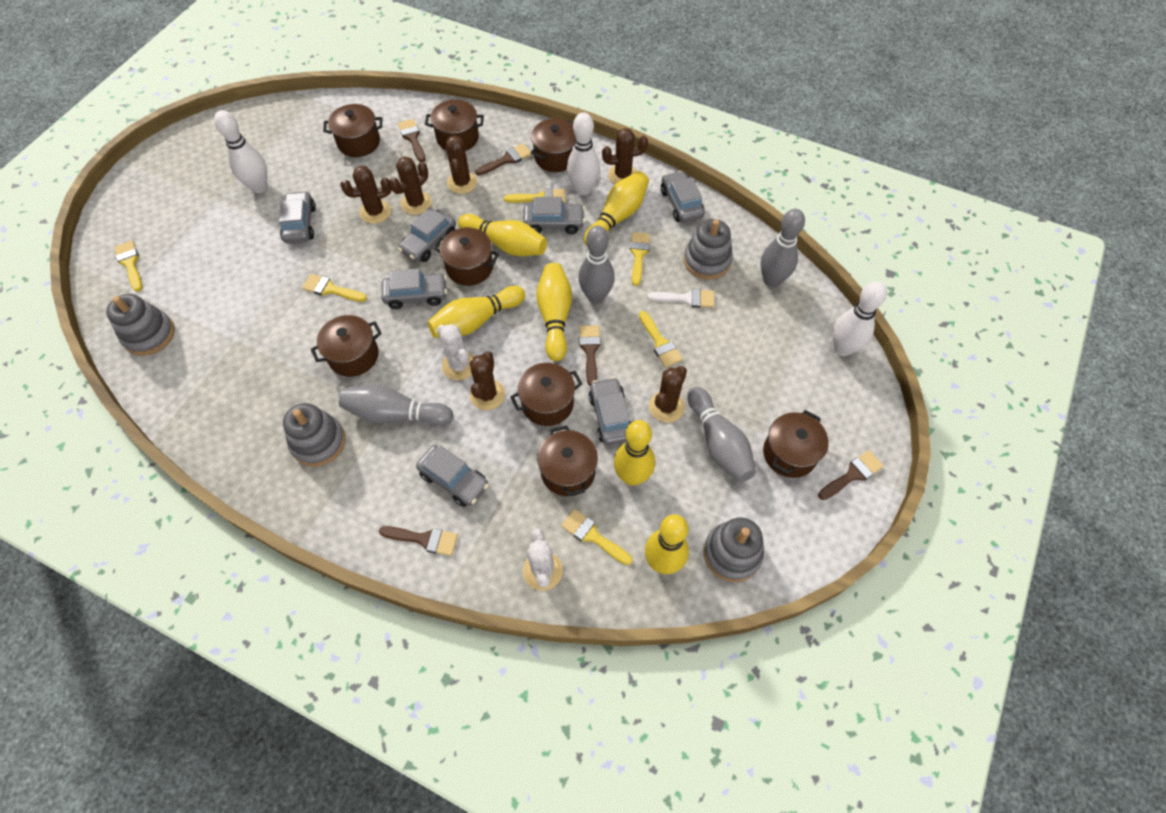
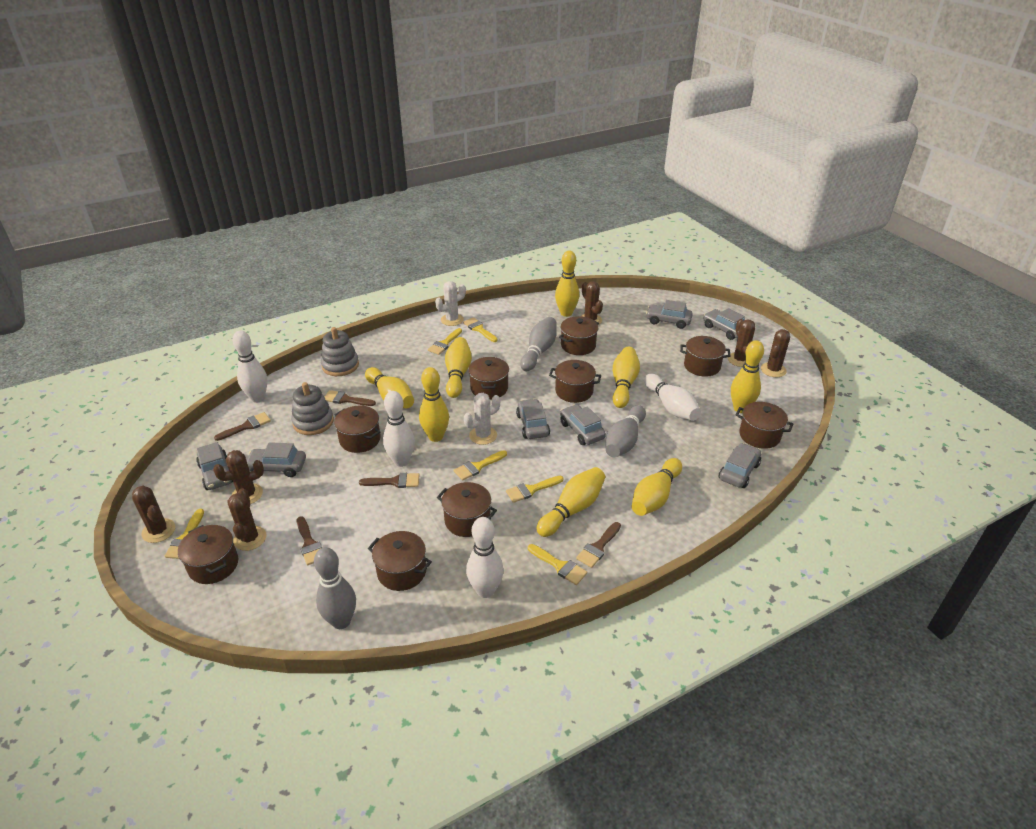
brown pot: [311,315,382,377] [323,104,382,157] [425,100,484,151] [434,228,499,286] [510,363,582,426] [531,119,576,172] [537,426,598,496] [763,410,829,478] = 8 -> [178,525,238,584] [334,406,381,453] [368,531,432,591] [437,482,497,537] [468,357,509,399] [549,360,601,403] [559,316,599,355] [680,336,730,377] [736,402,793,449] = 9
grey bowling pin: [339,384,453,426] [578,226,615,304] [687,387,756,482] [760,209,805,288] = 4 -> [314,547,356,629] [520,317,557,371] [606,405,646,457] = 3
grey stacking toy: [106,294,175,356] [283,403,345,467] [684,219,733,280] [703,518,764,582] = 4 -> [291,382,334,435] [321,327,359,376] = 2
white bowling pin: [214,110,267,193] [567,112,600,195] [833,281,887,356] = 3 -> [233,330,268,403] [383,391,415,467] [466,517,504,598] [644,374,701,421] = 4
white brush: [647,289,714,308] = 1 -> none = 0
yellow bowling pin: [427,286,525,338] [458,214,547,256] [536,263,572,361] [584,171,649,246] [614,420,655,486] [645,514,689,574] = 6 -> [365,367,414,408] [419,367,449,442] [445,337,472,398] [536,467,606,537] [555,251,579,317] [613,347,640,408] [632,458,682,516] [731,340,764,413] = 8

